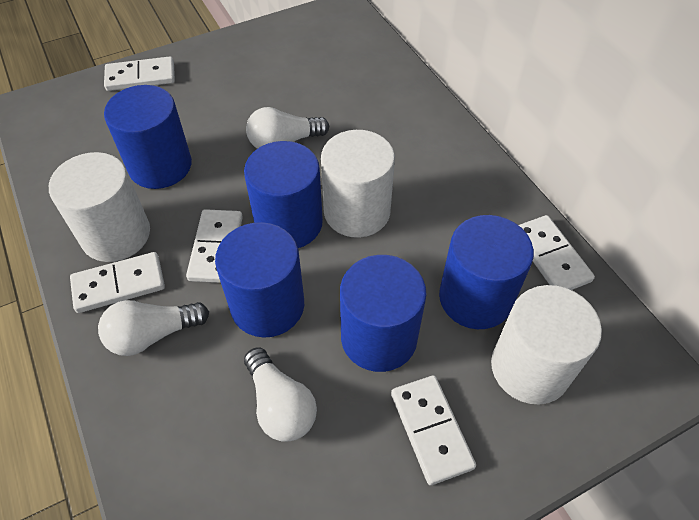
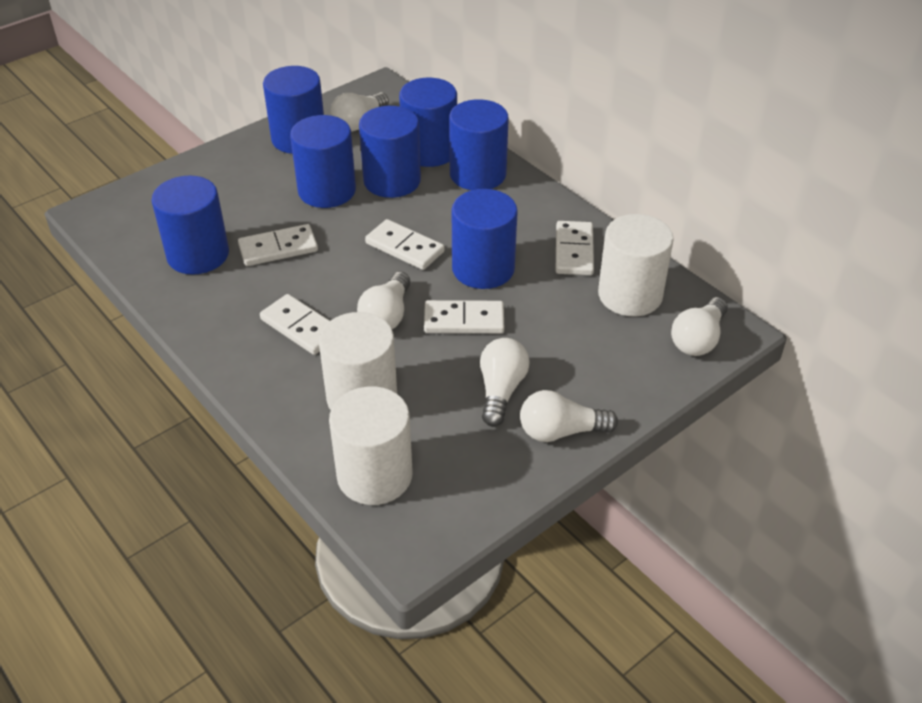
blue cylinder: [104,85,192,189] [215,222,304,338] [244,141,323,248] [340,255,427,372] [439,215,534,329] = 5 -> [151,176,229,275] [263,66,324,154] [290,115,356,208] [359,106,421,198] [399,78,457,167] [449,99,509,190] [452,189,518,289] = 7
white light bulb: [98,300,209,356] [244,347,317,442] [246,107,329,149] = 3 -> [330,92,389,132] [357,272,411,329] [480,338,530,427] [520,390,618,442] [671,297,728,356] = 5

